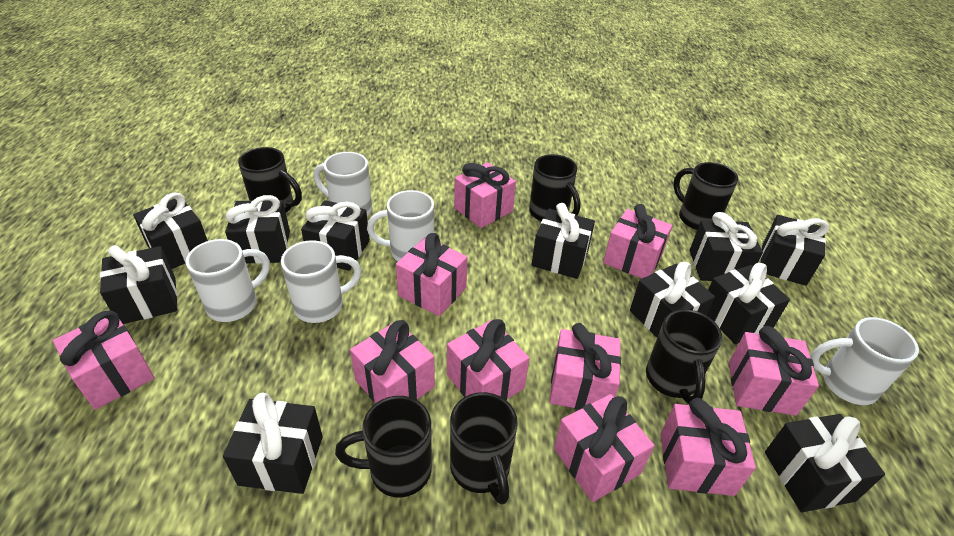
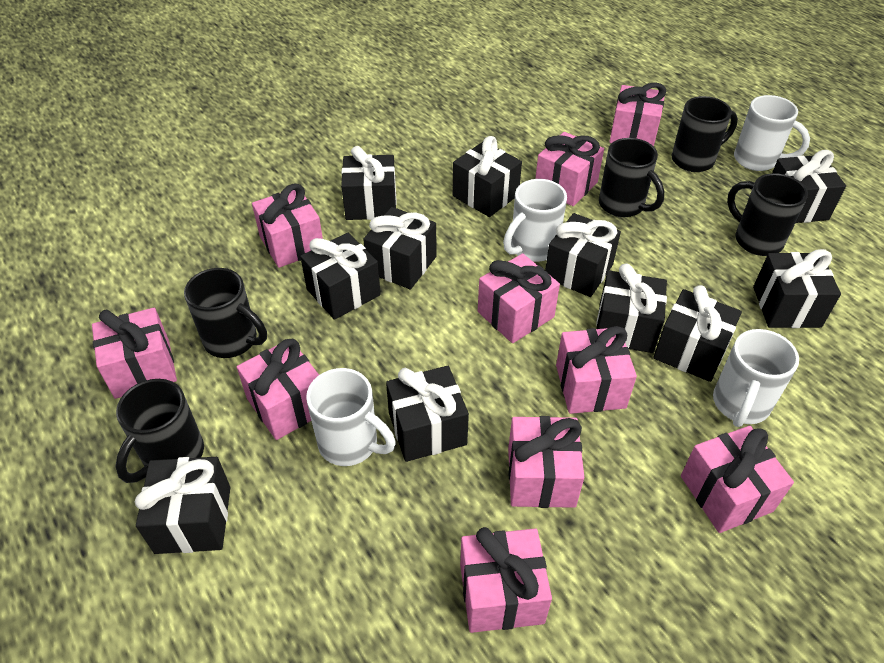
black mug: [238,147,302,212] [335,396,432,497] [450,392,518,505] [529,154,581,221] [646,309,722,404] [674,162,738,230] = 6 -> [115,379,204,483] [184,268,267,358] [599,138,664,217] [672,96,738,172] [727,173,808,256] = 5
white mug: [186,239,270,322] [281,240,361,323] [314,152,372,216] [367,190,434,261] [810,317,919,405] = 5 -> [306,368,396,466] [503,179,567,262] [713,329,799,427] [734,95,810,171] = 4

